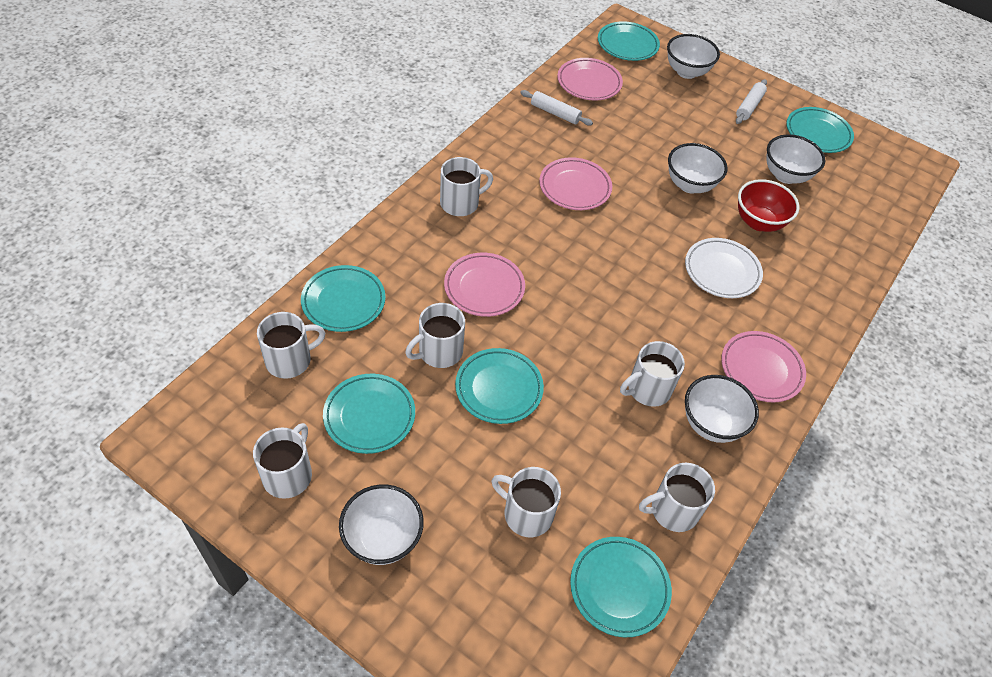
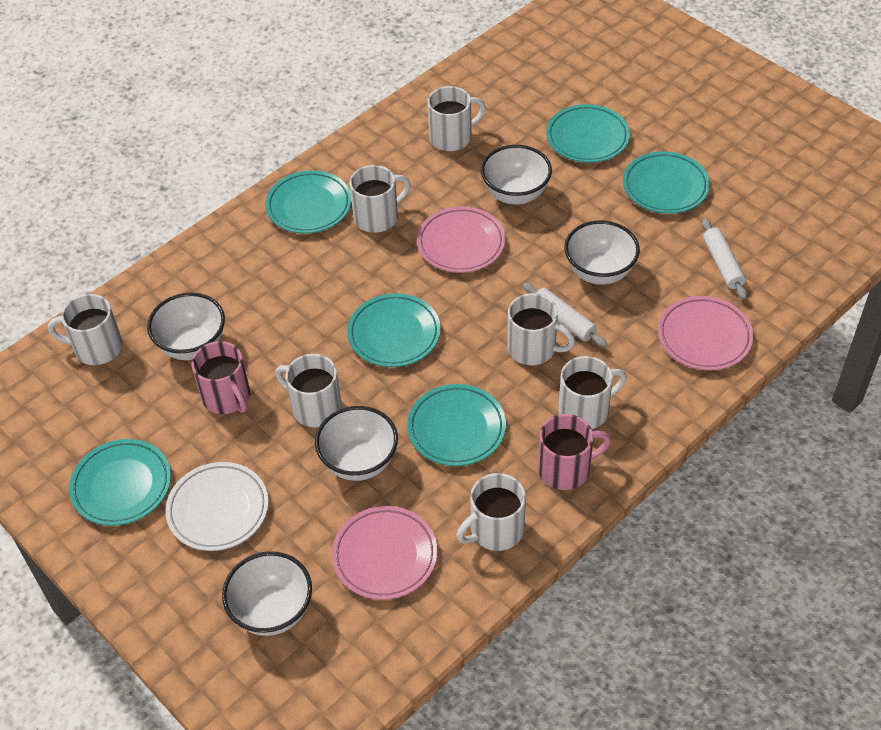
pink mug: none = 0 -> [191,341,250,414] [538,414,611,490] = 2
pink plate: [444,253,525,317] [539,157,612,210] [557,58,623,101] [721,331,806,403] = 4 -> [332,506,437,600] [417,206,505,273] [658,296,753,370] = 3
red bowl: [738,179,800,232] = 1 -> none = 0

